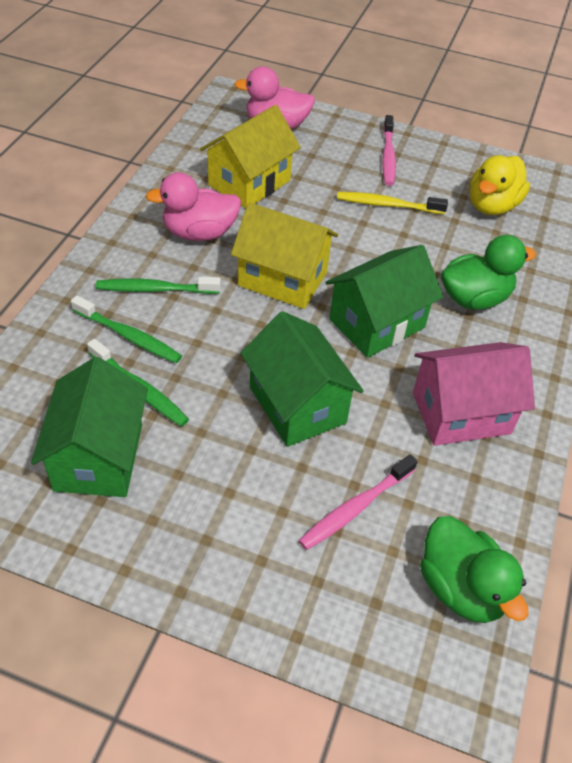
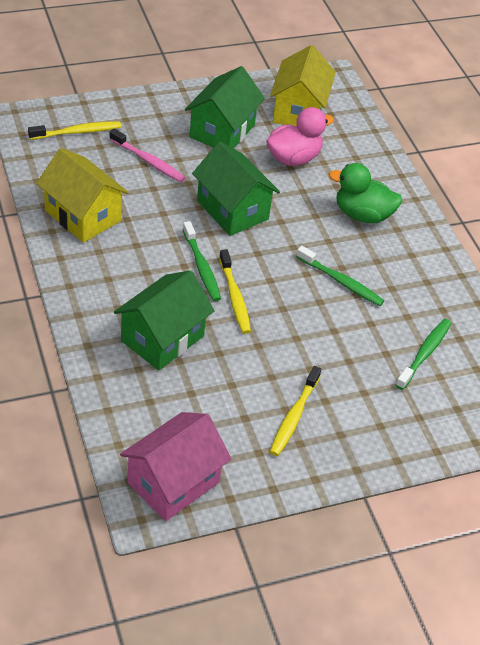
green duck: [420,516,528,623] [441,235,536,310] = 2 -> [329,163,402,223] = 1
pink duck: [146,172,241,241] [234,66,315,130] = 2 -> [266,107,334,166] = 1
pink toothbrush: [299,454,418,550] [382,115,396,186] = 2 -> [109,128,185,182] = 1
yellow duck: [470,155,530,215] = 1 -> none = 0
yellow toothbrush: [337,192,448,214] = 1 -> [28,121,121,140] [219,249,251,334] [270,366,321,456] = 3

